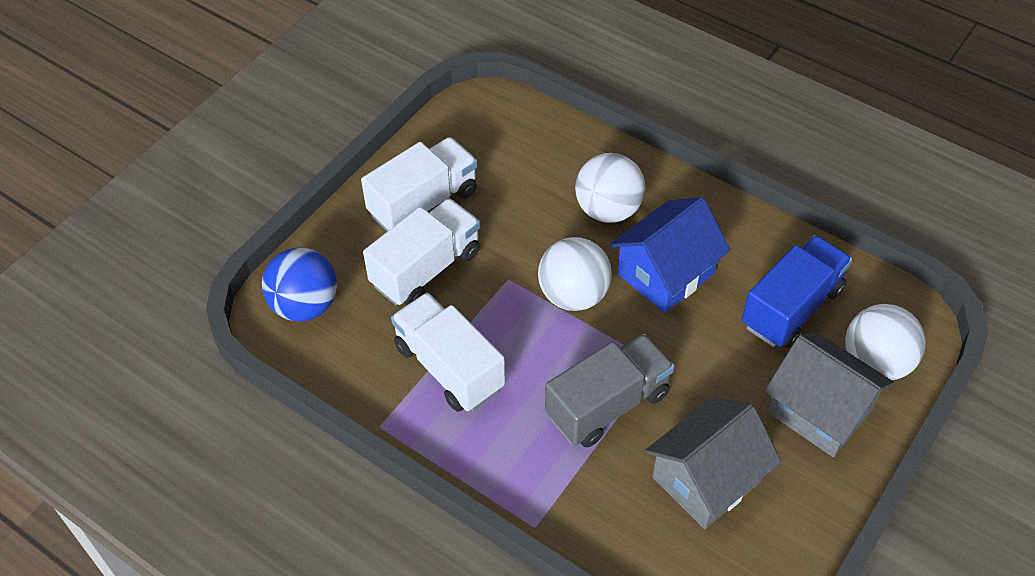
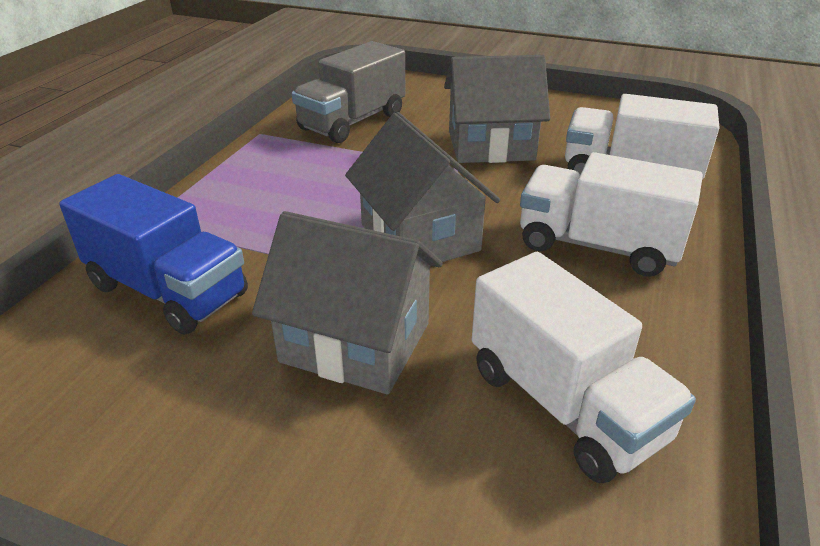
blue ball: [262,247,337,322] = 1 -> none = 0
blue house: [610,197,730,313] = 1 -> none = 0
grey house: [645,398,781,529] [764,332,894,457] = 2 -> [252,211,443,395] [345,112,500,266] [444,55,550,163] = 3
white ball: [538,237,612,311] [575,153,645,223] [845,304,925,380] = 3 -> none = 0

